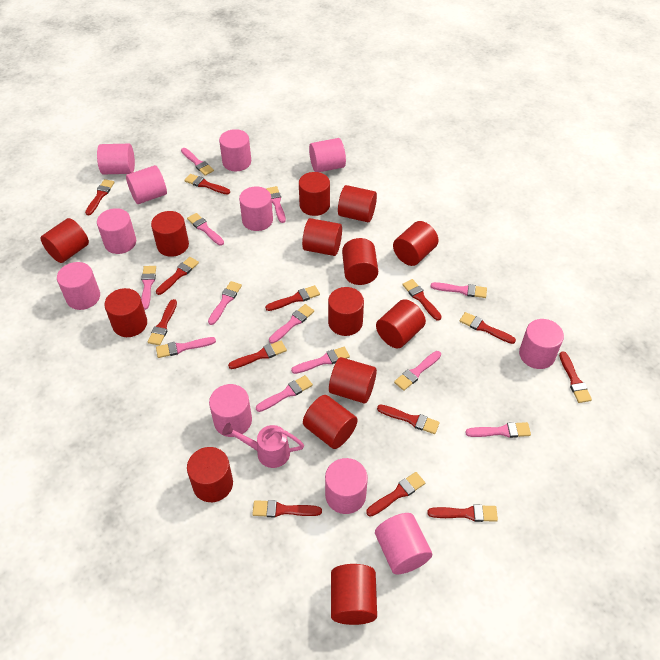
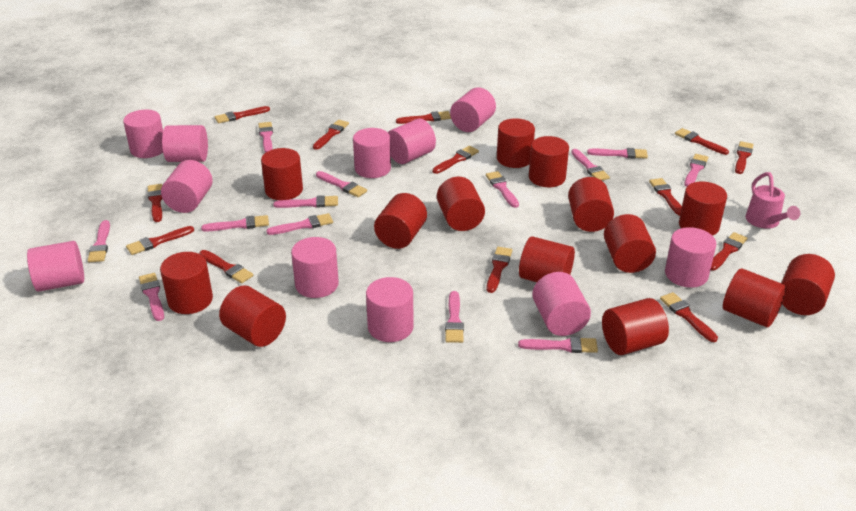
pink brush: [141,266,156,310] [156,337,216,358] [181,148,214,176] [187,213,224,245] [208,281,242,325] [256,375,313,412] [266,186,286,223] [269,304,314,344] [291,347,350,374] [394,351,441,391] [430,282,487,298] [465,422,531,438] = 12 -> [88,220,110,262] [139,273,164,321] [201,215,269,232] [259,122,273,153] [266,213,333,235] [273,195,338,208] [316,171,367,197] [445,291,464,343] [486,171,519,208] [518,337,598,353] [571,149,610,181] [587,148,648,159] [684,154,708,187] = 13

